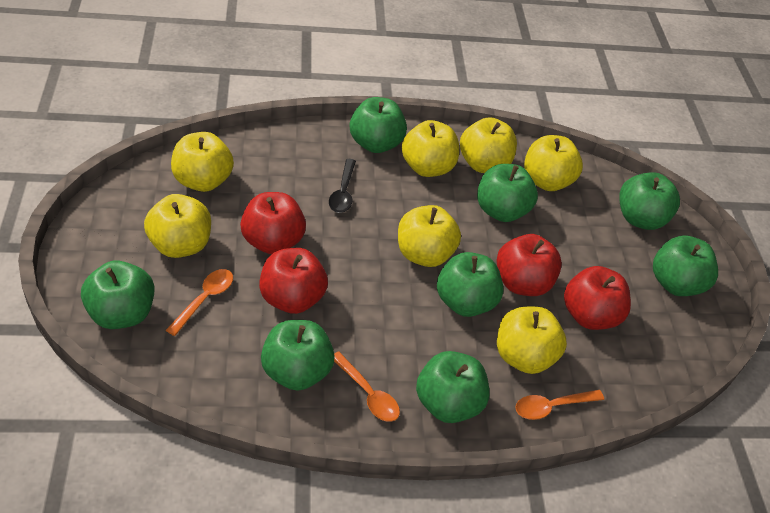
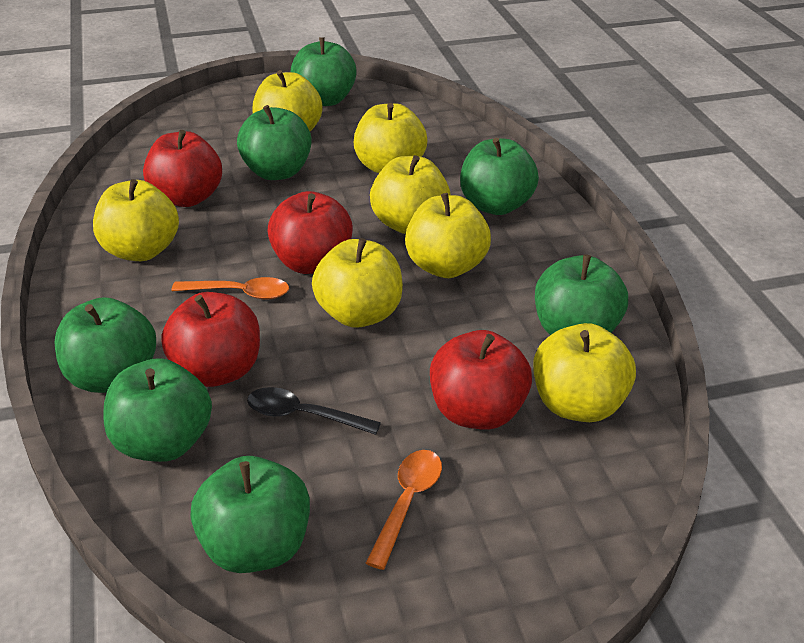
green apple: [81,260,154,329] [261,320,335,391] [350,97,407,153] [416,351,489,423] [437,252,504,317] [477,164,538,222] [619,172,680,230] [653,235,718,296] = 8 -> [55,297,156,393] [103,358,212,462] [191,456,310,573] [237,105,312,180] [291,37,357,106] [460,138,539,215] [535,254,628,335] = 7
orange spoon: [166,269,233,336] [334,351,400,422] [515,390,604,420] = 3 -> [172,277,289,299] [366,450,442,570] = 2

